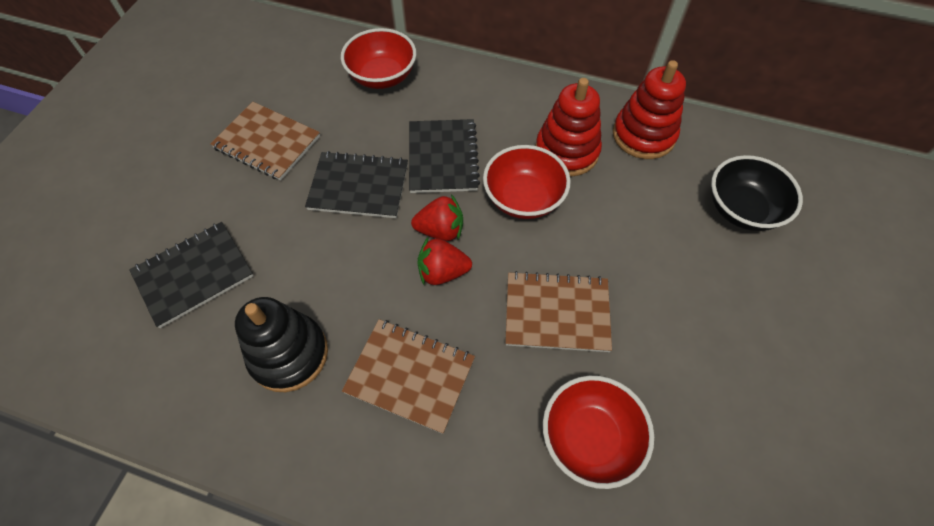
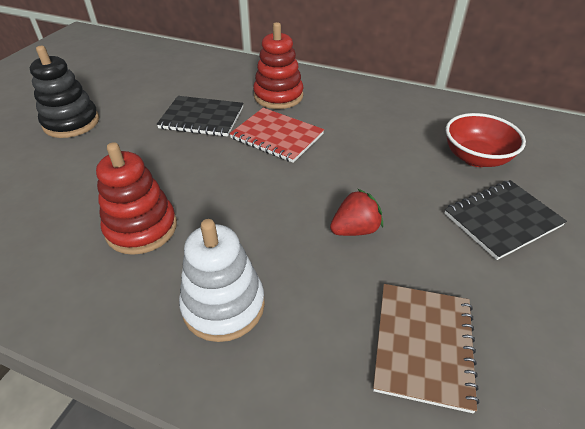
black bowl: [711,155,803,231] = 1 -> none = 0
black notebook: [129,222,253,328] [305,151,408,218] [409,119,480,193] = 3 -> [157,96,244,137] [444,180,567,260] = 2
brown notebook: [210,102,320,181] [342,319,475,434] [505,271,612,352] = 3 -> [373,284,479,413] = 1
red bowl: [341,28,416,89] [483,145,571,219] [543,376,654,489] = 3 -> [446,113,526,167] = 1
red notebook: none = 0 -> [229,108,324,163] = 1
red strawberry: [411,194,463,241] [417,236,472,285] = 2 -> [330,188,383,236] = 1
white stacking toy: none = 0 -> [179,219,265,342] = 1

